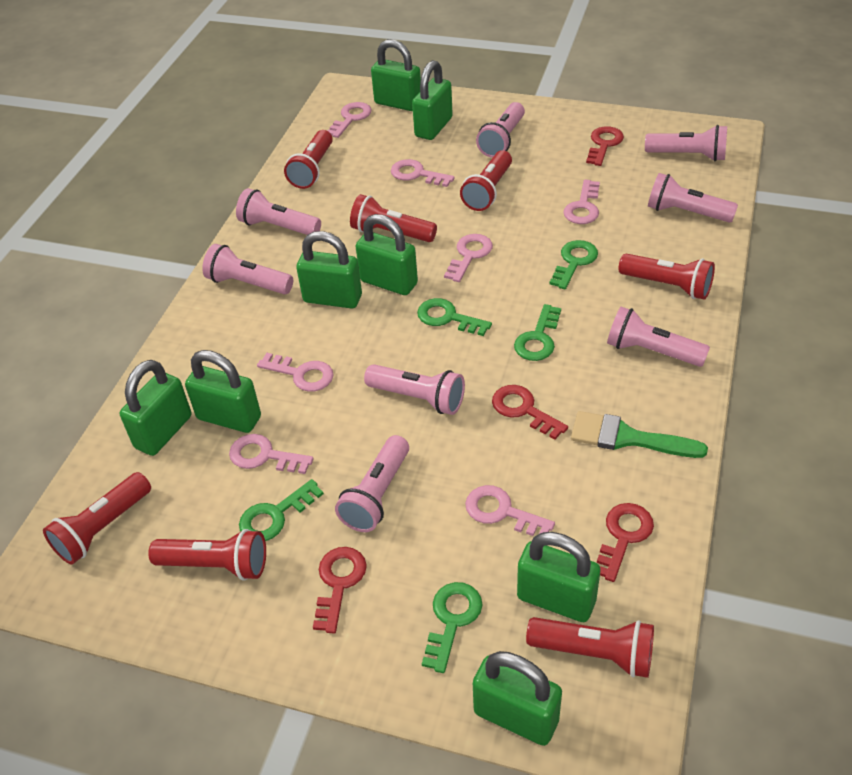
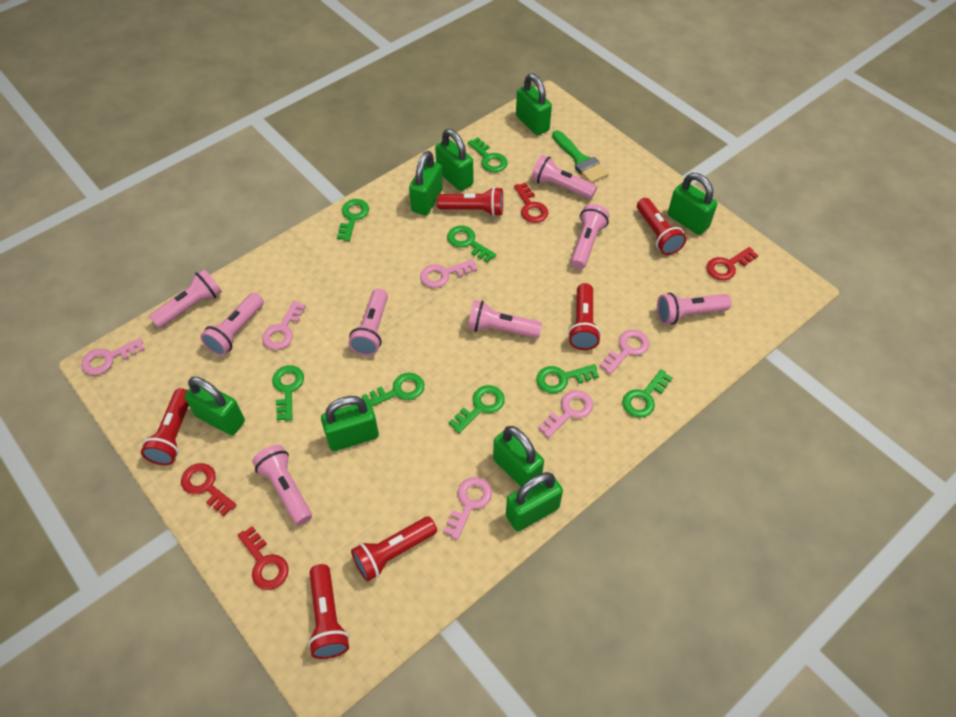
green key: [239,479,324,541] [417,298,492,336] [422,582,482,673] [514,304,561,361] [549,240,598,289] = 5 -> [272,365,304,421] [337,199,369,241] [362,373,424,406] [447,226,496,263] [449,385,505,433] [468,137,508,172] [536,364,599,393] [622,369,673,418] = 8
pink key: [229,434,314,474] [257,353,334,392] [327,102,372,138] [391,159,455,187] [444,234,493,282] [465,485,555,536] [563,180,600,224] = 7 -> [81,338,145,375] [262,301,306,350] [420,259,477,288] [443,477,492,540] [538,390,593,438] [599,330,650,374] = 6
red flashlight: [43,472,151,565] [148,529,266,580] [284,130,333,189] [350,194,437,242] [460,150,512,211] [526,617,654,678] [618,254,715,300] = 7 -> [141,388,189,465] [308,564,349,659] [351,516,437,582] [437,187,503,216] [568,283,601,350] [637,198,686,255] = 6

